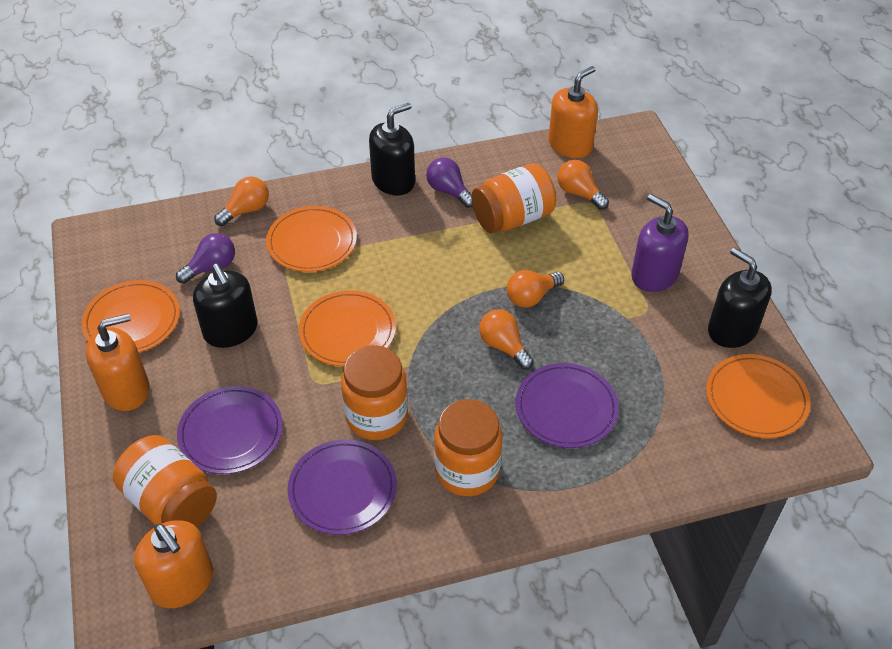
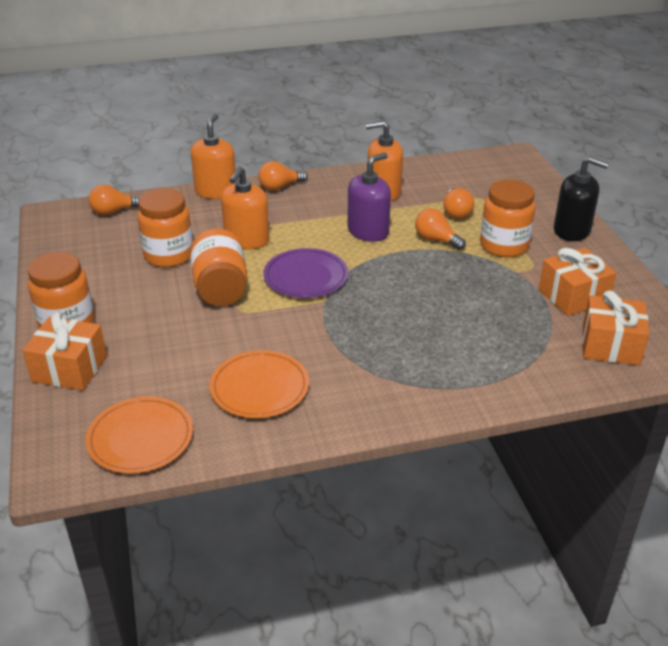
black soap dispenser: [193,264,258,348] [369,103,415,195] [708,247,772,348] = 3 -> [554,157,609,241] = 1
orange gift: none = 0 -> [23,312,107,391] [539,248,616,316] [582,291,649,365] = 3
orange plate: [82,280,180,353] [266,206,357,272] [299,290,396,366] [706,354,810,438] = 4 -> [86,396,193,474] [209,350,309,418] = 2
purple light bulb: [176,233,235,284] [426,157,473,208] = 2 -> none = 0
purple plate: [177,386,283,474] [288,439,397,535] [515,363,619,448] = 3 -> [263,248,348,298] = 1

